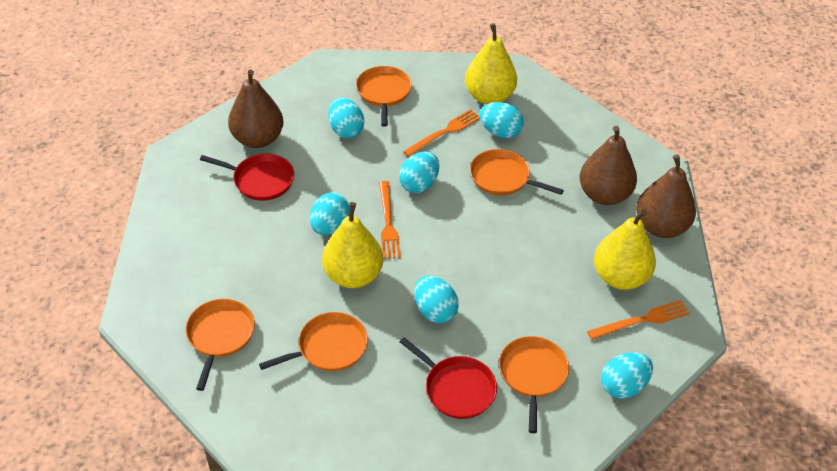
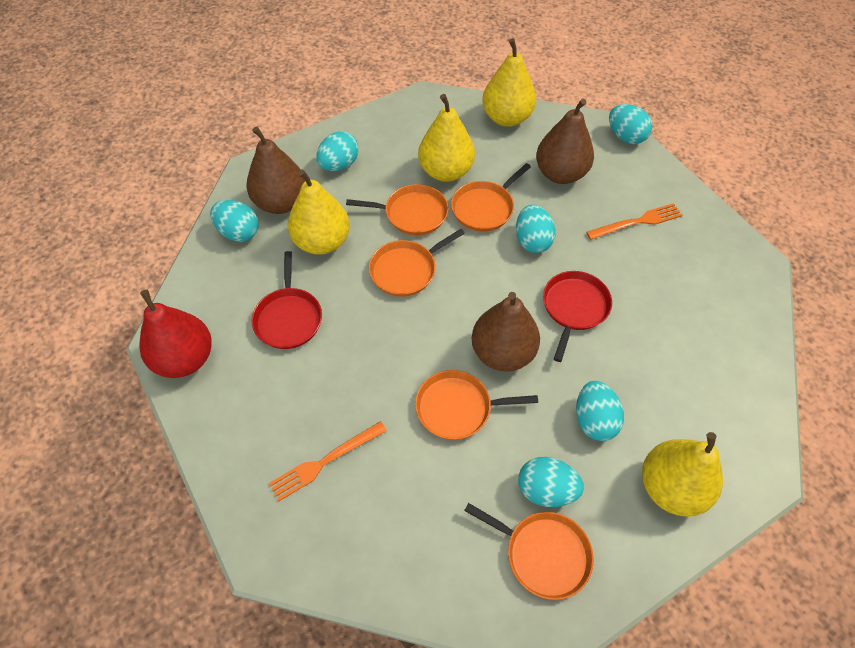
orange fork: [379,181,401,259] [403,109,480,157] [587,300,690,340] = 3 -> [269,421,387,501] [586,203,682,240] = 2
red pear: none = 0 -> [139,289,212,378] = 1
yellow pear: [322,202,383,288] [465,23,517,104] [594,209,656,290] = 3 -> [288,169,350,255] [418,94,475,182] [482,38,536,127] [642,432,723,517] = 4

